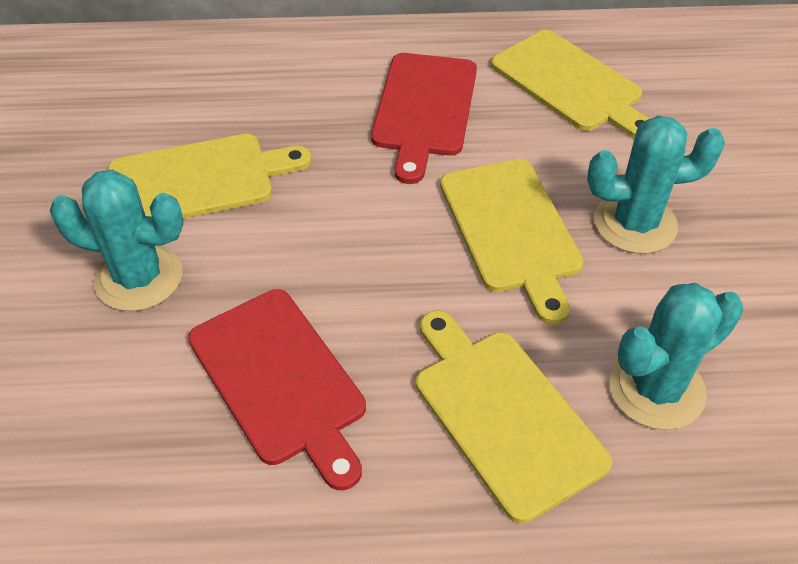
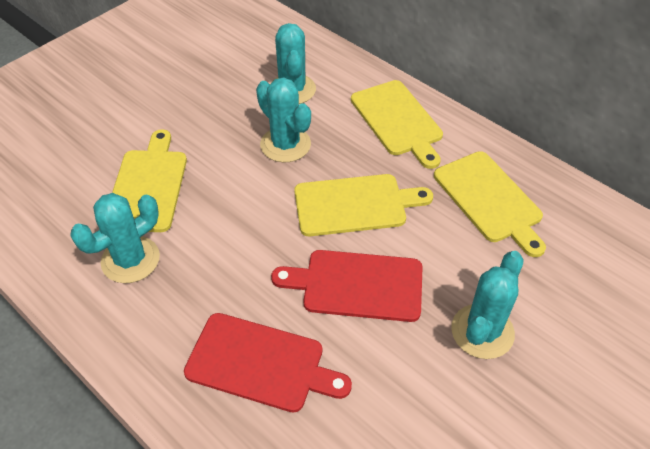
turquoise cactus: [50,170,184,311] [587,116,725,254] [609,283,743,430] = 3 -> [70,193,160,283] [256,77,311,162] [270,23,316,104] [451,251,524,359] = 4

